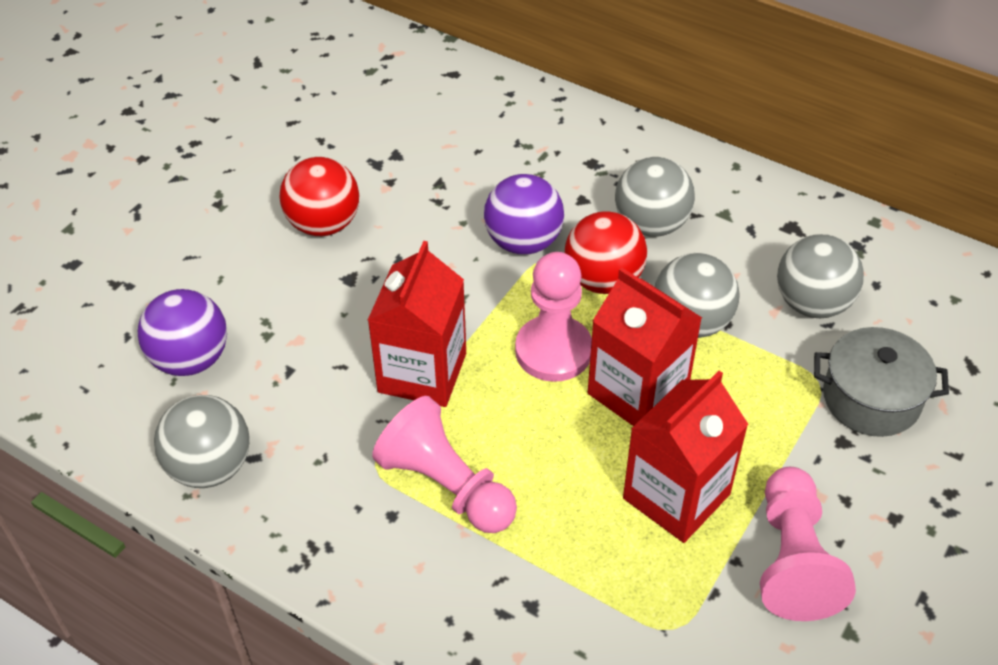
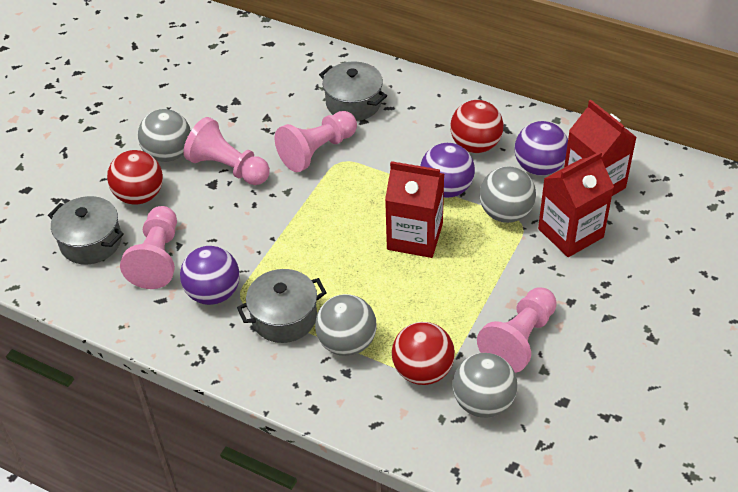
grey pot: [814,327,949,437] = 1 -> [48,196,124,265] [237,269,327,343] [319,62,387,121] = 3
pink pawn: [372,396,517,533] [515,252,592,382] [760,467,856,621] = 3 -> [120,206,177,289] [183,117,270,185] [275,111,357,172] [477,287,557,373] = 4
purple ball: [138,289,227,376] [484,174,564,255] = 2 -> [180,246,240,305] [420,143,475,198] [515,121,568,176] = 3
red ball: [279,157,359,236] [565,211,647,294] = 2 -> [107,150,163,204] [392,322,455,385] [450,100,503,153] = 3

